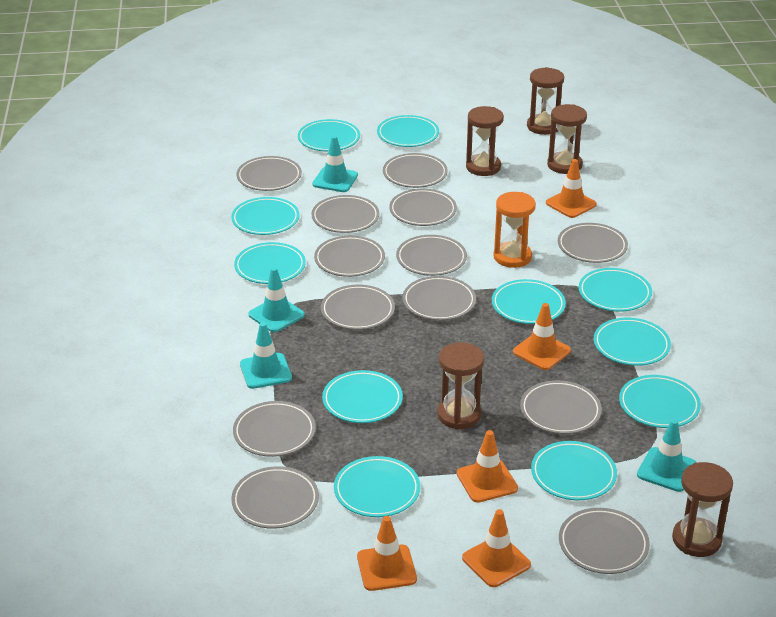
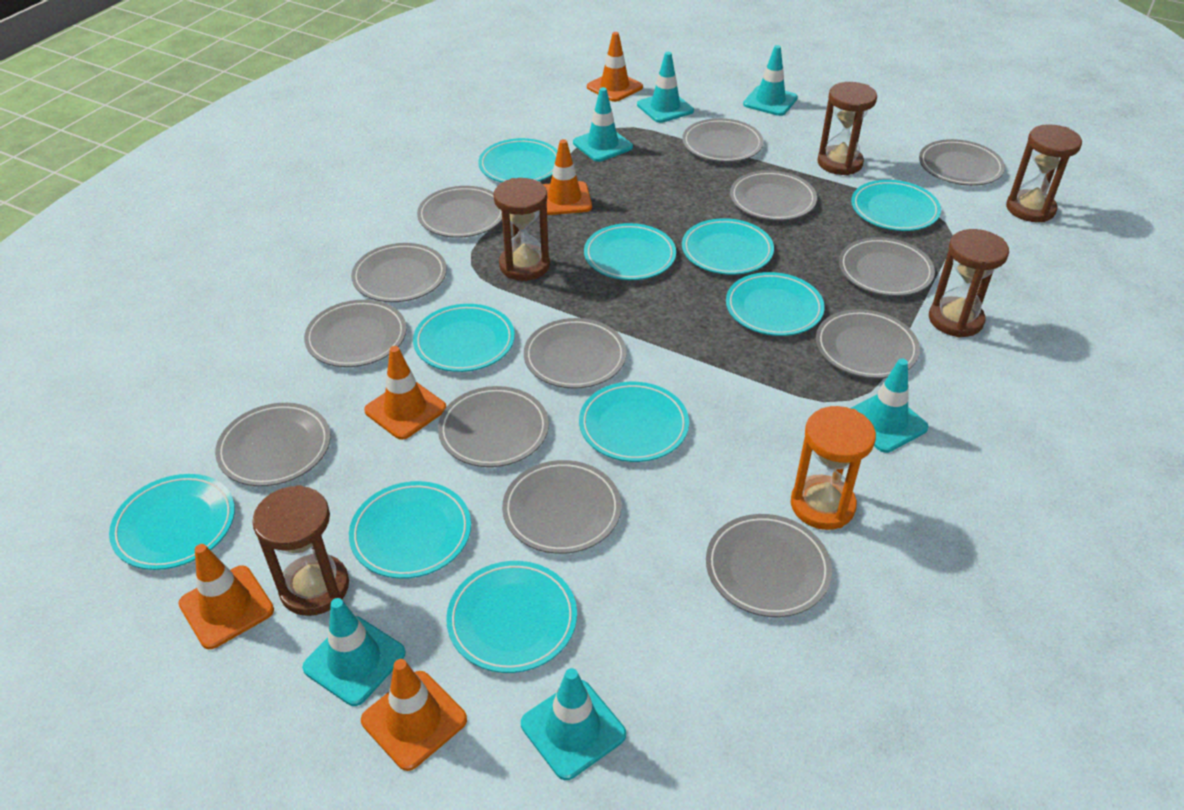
turquoise plate: [231,197,300,235] [234,242,306,284] [298,119,360,151] [322,370,403,423] [334,456,420,517] [377,115,439,147] [492,279,566,324] [531,441,617,500] [579,268,652,312] [594,318,671,366] [619,375,701,428] = 11 -> [109,474,235,570] [349,481,471,579] [413,304,515,372] [446,561,577,673] [478,138,558,183] [579,382,689,462] [584,223,676,280] [682,218,774,275] [726,272,825,336] [851,180,941,231] = 10
turquoise traffic cone: [240,322,292,389] [248,267,305,332] [312,136,358,192] [637,419,697,492] = 4 -> [302,598,406,706] [521,668,626,780] [573,87,633,162] [637,52,694,123] [743,45,798,116] [850,358,929,453] = 6

